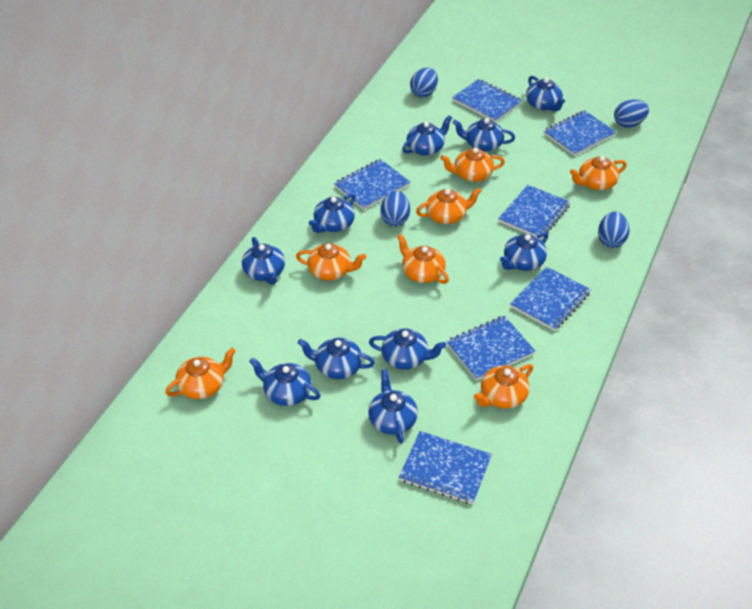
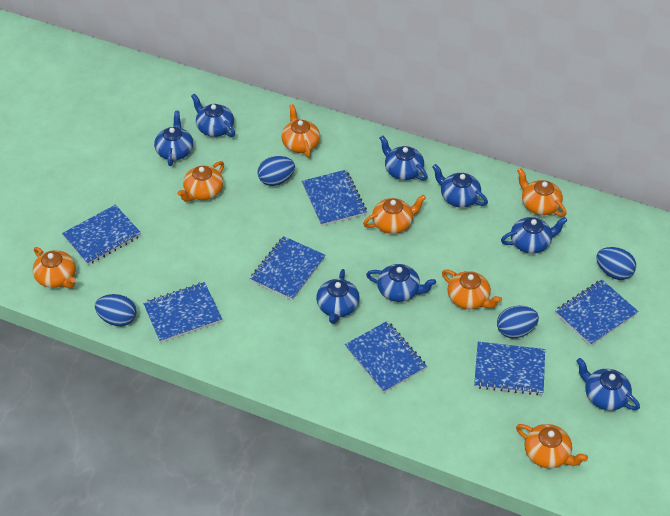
blue teapot: [242,237,285,285] [249,357,321,406] [298,338,375,379] [309,193,355,233] [368,369,418,444] [369,328,446,370] [402,115,452,156] [453,118,515,152] [500,232,548,271] [526,76,565,111] = 10 -> [154,111,193,166] [191,94,235,137] [316,269,360,324] [366,264,436,302] [380,135,428,181] [432,164,488,208] [501,217,568,254] [576,358,640,411] = 8

